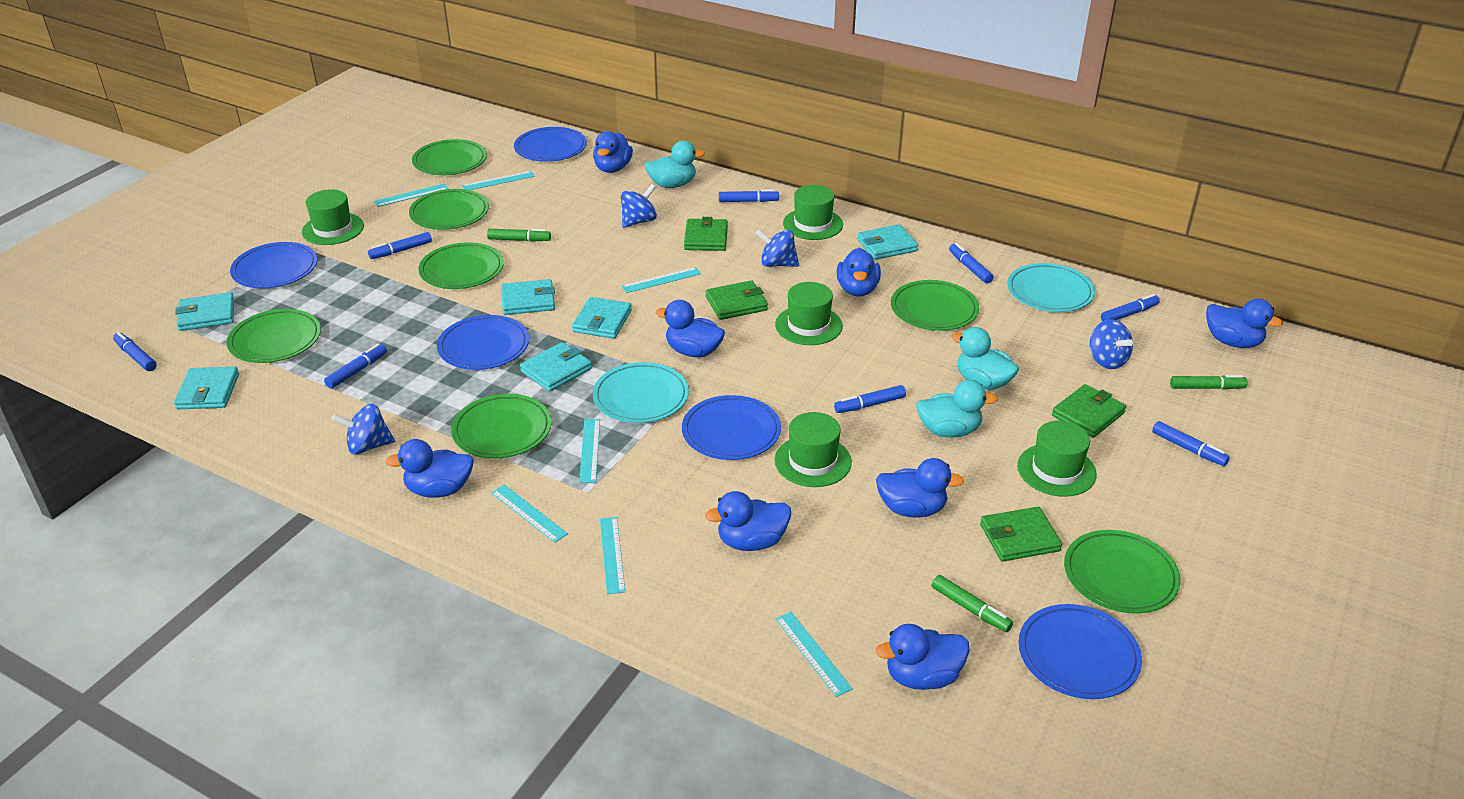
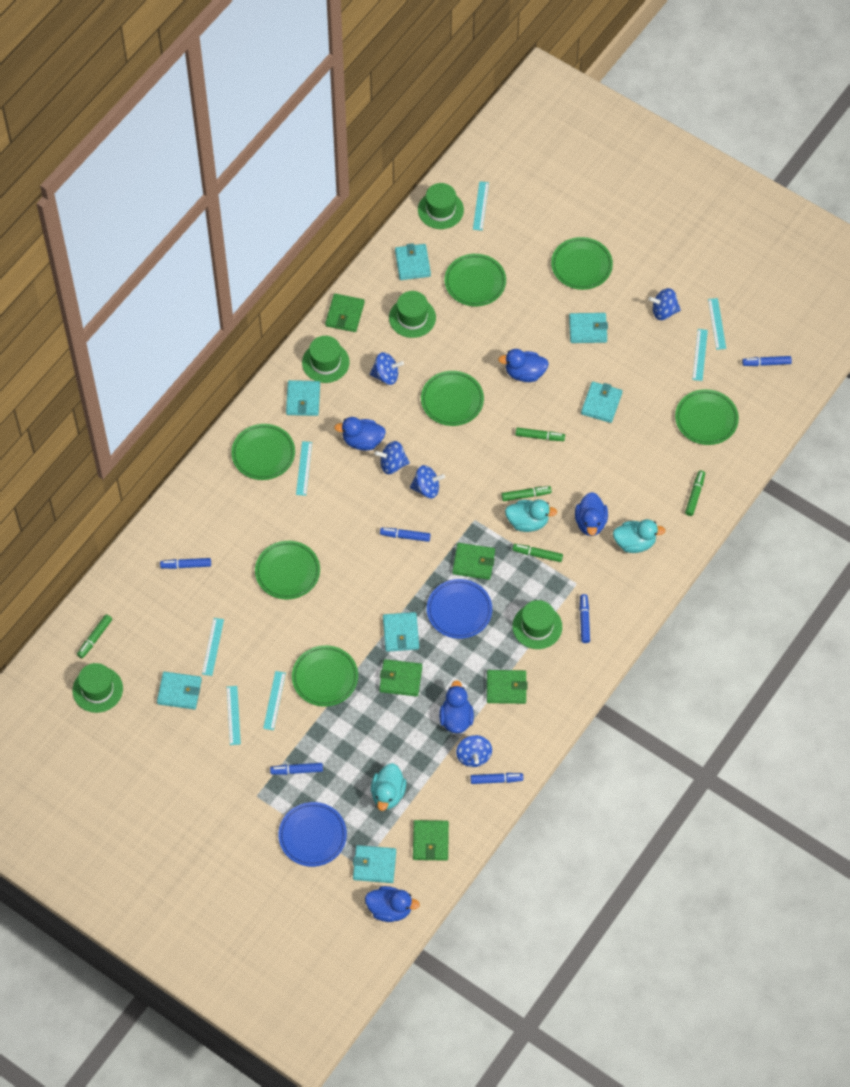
blue duck: [385,439,474,498] [593,131,633,173] [656,300,725,357] [705,491,791,551] [837,248,881,297] [876,458,964,518] [876,624,970,690] [1206,299,1283,348] = 8 -> [334,417,386,451] [365,886,420,922] [439,680,474,733] [498,349,549,382] [575,492,608,536] = 5
blue marker: [113,332,157,371] [324,344,387,389] [368,232,432,259] [719,189,779,202] [834,385,906,413] [949,243,993,284] [1101,294,1160,321] [1152,421,1230,466] = 8 -> [160,558,211,569] [270,763,323,775] [380,528,431,542] [470,773,523,784] [580,594,590,643] [742,356,792,366] = 6
blue plate: [230,242,317,288] [437,315,529,370] [514,127,587,162] [682,395,781,460] [1018,604,1142,699] = 5 -> [278,802,347,867] [427,579,492,639] = 2
blue spinning top: [332,404,395,454] [621,184,657,228] [755,229,799,267] [1090,319,1133,369] = 4 -> [370,352,404,385] [374,441,410,474] [410,465,445,498] [456,735,492,767] [648,288,681,320] = 5
green marker: [487,229,551,242] [932,575,1013,632] [1170,375,1248,390] = 3 -> [77,614,112,658] [501,486,552,501] [512,544,563,562] [516,427,565,441] [685,471,705,516] = 5
green wallet: [684,217,728,251] [705,281,768,320] [980,507,1062,562] [1052,384,1126,438] = 4 -> [325,293,365,332] [379,659,422,697] [413,820,449,861] [452,543,495,580] [487,670,528,704] = 5
turquoise plate: [593,362,689,423] [1007,263,1095,312] = 2 -> none = 0
turquoise wallet: [174,367,239,409] [175,292,234,331] [501,279,555,315] [520,342,592,392] [572,297,632,339] [857,224,918,260] = 6 -> [157,672,202,709] [286,380,320,416] [353,845,396,883] [383,612,419,652] [395,243,431,280] [569,313,608,343] [581,381,622,423] = 7

